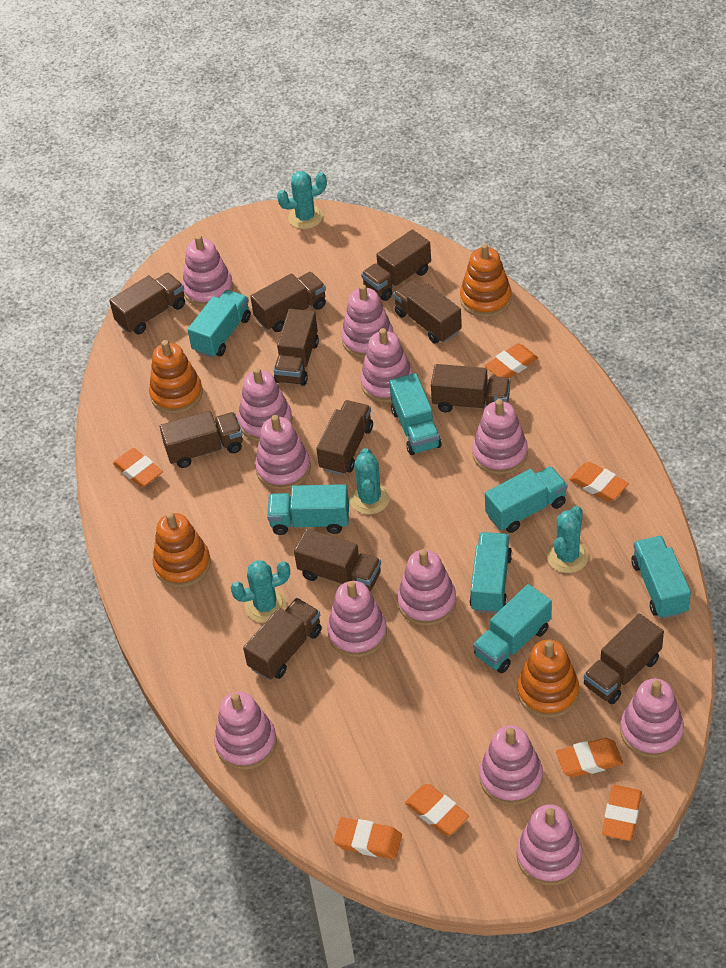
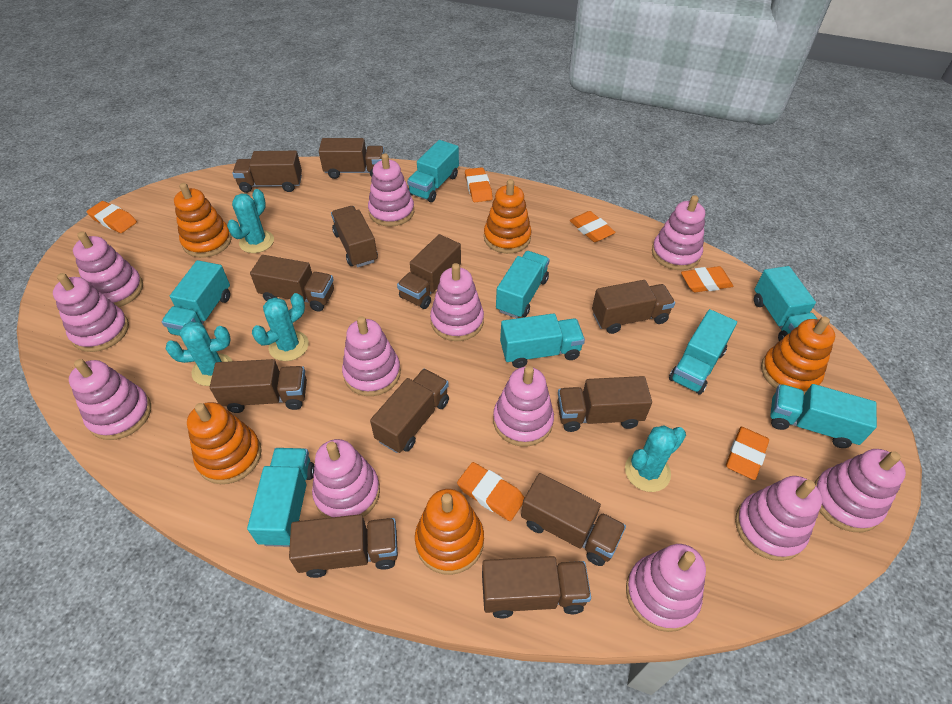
brown truck: [109,273,185,334] [160,411,243,468] [243,598,322,680] [250,272,326,332] [274,309,319,386] [294,529,381,591] [316,400,373,475] [361,229,431,301] [393,280,462,344] [431,364,510,413] [584,614,664,704] = 11 -> [210,359,307,413] [232,151,302,193] [250,255,334,312] [289,514,398,578] [319,138,385,179] [331,206,378,267] [370,369,449,453] [397,234,461,309] [482,556,591,619] [521,473,626,566] [557,376,652,432] [592,280,675,334] = 12
orange eraser: [113,448,163,487] [334,817,402,859] [405,784,469,835] [485,343,538,378] [556,738,623,777] [569,462,629,501] [602,785,642,841] = 7 -> [86,201,137,233] [457,462,525,521] [465,167,493,202] [570,211,615,242] [681,266,733,293] [726,427,769,480] = 6
orange stacking toy: [149,340,203,414] [153,512,211,588] [460,243,512,317] [517,640,579,718] = 4 -> [174,183,232,258] [187,402,262,484] [415,489,484,575] [484,179,532,254] [761,316,835,394] = 5
turquoise truck: [188,290,251,358] [267,484,349,535] [389,373,442,455] [469,532,512,614] [473,584,552,673] [485,466,567,533] [631,536,691,619] = 7 -> [162,260,230,336] [247,448,314,547] [407,140,459,202] [496,251,550,318] [500,313,585,368] [669,309,737,395] [754,266,817,341] [770,384,877,448] = 8

